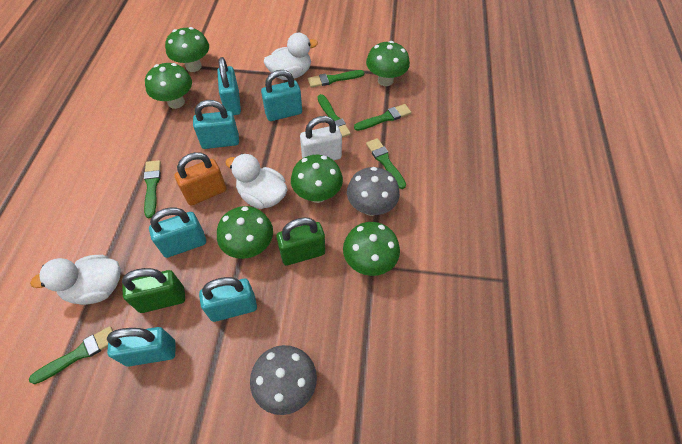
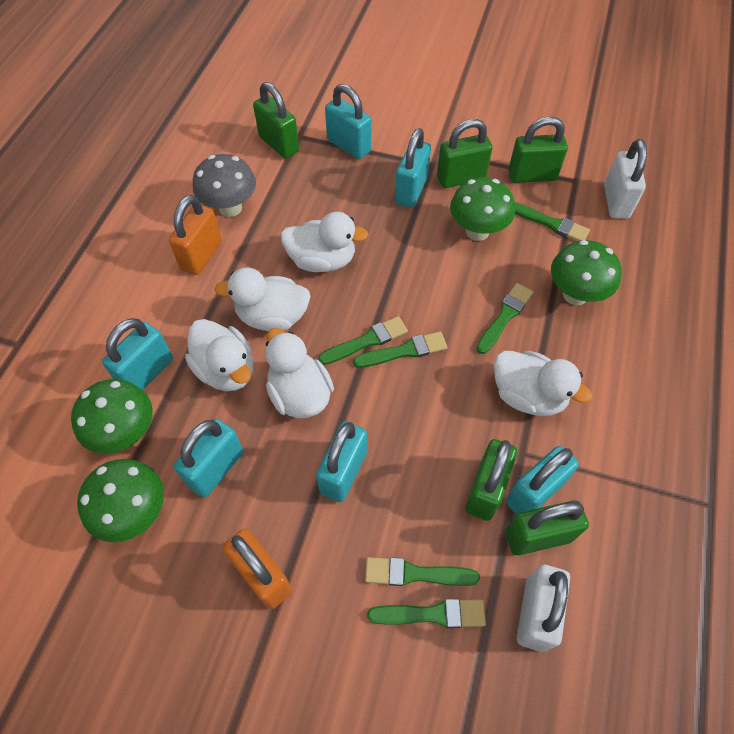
green mushroom: [145,63,192,109] [165,27,209,72] [217,206,273,259] [291,155,343,203] [343,222,400,276] [366,41,410,86] = 6 -> [71,379,153,454] [77,459,164,542] [450,177,515,241] [551,240,622,305] = 4
green padlock: [122,268,185,313] [276,217,325,265] = 2 -> [253,82,299,158] [437,119,493,188] [465,439,517,521] [506,500,589,555] [508,116,568,183] = 5
grey mushroom: [250,345,317,415] [347,167,400,216] = 2 -> [193,154,256,217] = 1
orange padlock: [175,152,226,206] = 1 -> [169,195,222,275] [223,529,292,609] = 2
white duck: [30,255,121,305] [225,154,287,209] [264,33,318,80] = 3 -> [185,319,254,391] [214,267,311,331] [266,328,334,418] [280,212,369,272] [494,351,593,416] = 5
white padlock: [300,116,342,160] = 1 -> [517,565,570,652] [604,139,647,219] = 2

